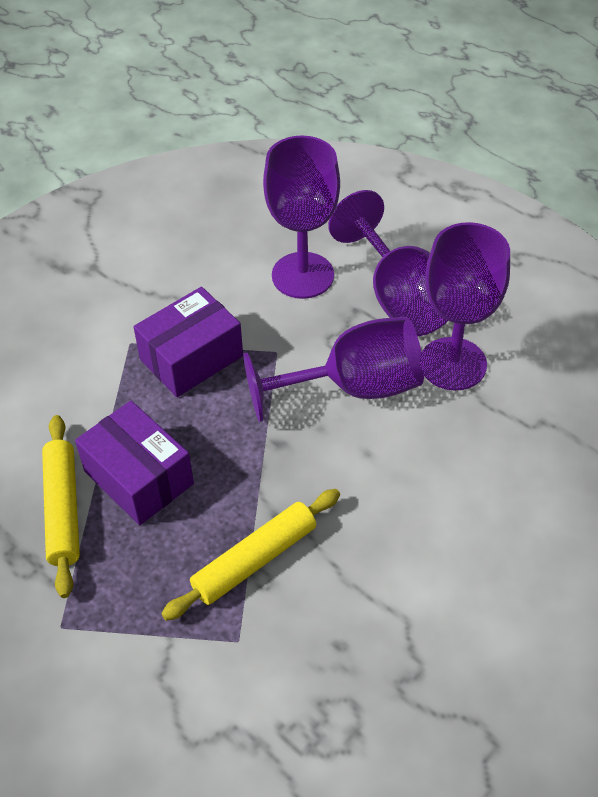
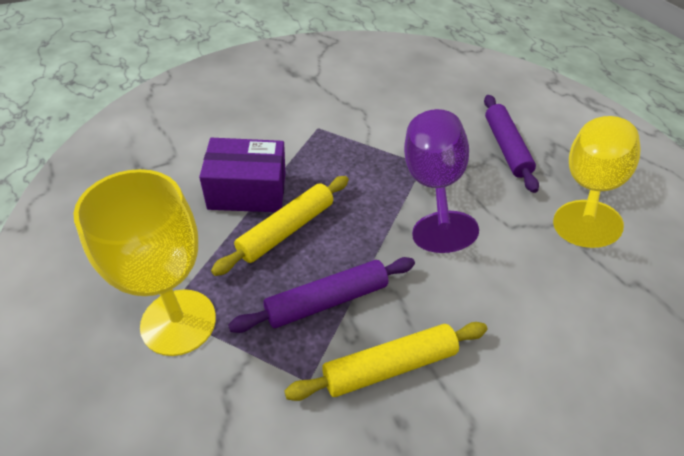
purple box: [75,401,194,525] [134,287,243,397] = 2 -> [199,138,285,212] = 1
purple goblet: [243,317,424,422] [263,136,340,299] [328,190,448,336] [422,222,510,390] = 4 -> [404,109,479,253] = 1
purple rolling pin: none = 0 -> [228,257,415,333] [484,95,539,193] = 2
yellow goblet: none = 0 -> [73,169,216,356] [553,116,640,248] = 2

